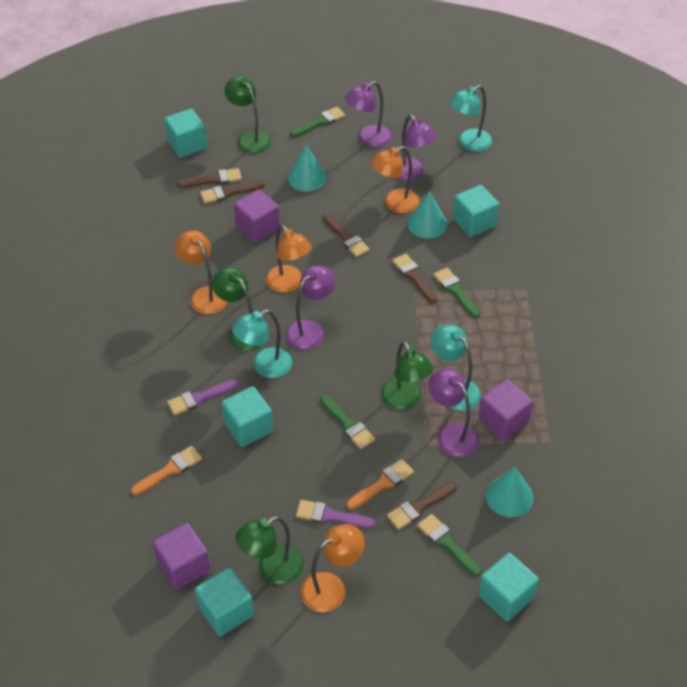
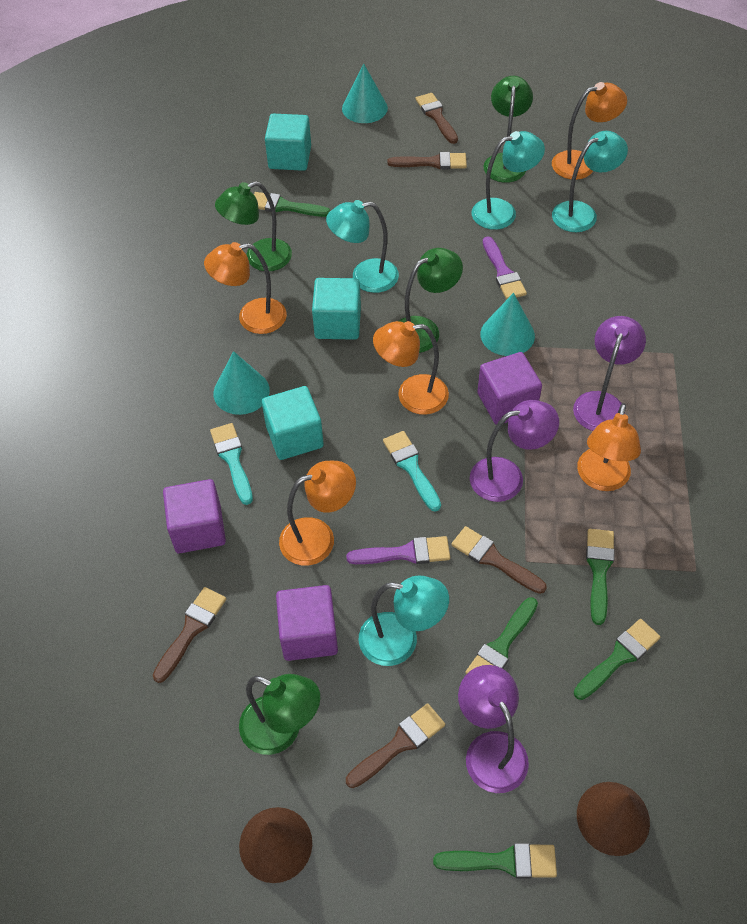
brown cone: none = 0 -> [239,807,312,883] [577,782,650,856] = 2
green brush: [290,107,346,137] [320,395,375,449] [417,514,482,576] [433,268,480,318] = 4 -> [254,192,330,217] [433,843,557,878] [465,597,538,674] [574,619,660,700] [586,529,615,625] = 5
orange brush: [131,446,202,495] [347,459,414,510] = 2 -> none = 0
orange lamp: [175,230,227,314] [266,225,312,293] [300,524,365,612] [371,146,420,214] = 4 -> [204,242,287,334] [279,461,356,566] [373,321,449,415] [552,82,627,180] [577,403,641,491] = 5
purple lamp: [285,265,336,350] [345,81,392,148] [396,115,437,181] [428,368,479,457] = 4 -> [458,665,529,793] [470,400,559,502] [573,316,646,431] = 3
turquoise brush: none = 0 -> [210,423,253,505] [383,431,441,512] = 2
turquoise cube: [164,109,207,158] [195,568,254,636] [221,386,273,447] [453,185,499,237] [478,553,539,621] = 5 -> [262,386,324,460] [265,114,311,171] [312,278,361,340] = 3
turquoise lamp: [232,310,292,378] [431,325,481,411] [449,85,492,152] = 3 -> [326,200,399,293] [359,576,449,666] [472,131,545,230] [552,131,628,232] = 4

